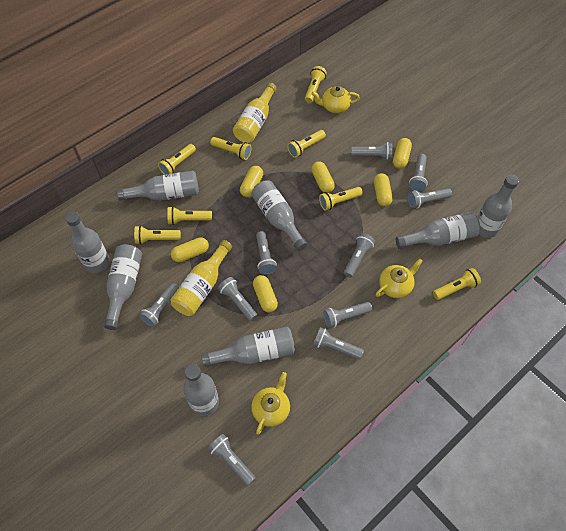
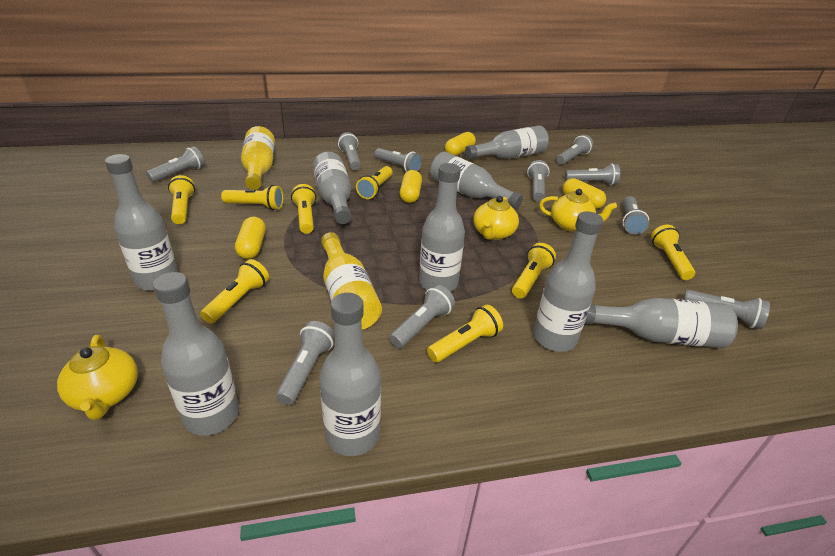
grey bottle: [65,211,110,273] [104,244,142,330] [117,171,199,201] [183,364,219,416] [201,327,295,367] [251,180,307,251] [396,212,480,249] [478,175,519,238] = 8 -> [105,154,178,291] [153,272,239,436] [313,152,352,224] [319,293,381,456] [419,163,465,292] [430,151,523,209] [465,125,549,159] [533,211,603,352] [585,298,738,348] = 9
yellow capsule: [171,237,209,262] [240,166,263,197] [253,275,278,312] [311,161,335,193] [374,173,393,207] [393,138,412,169] = 6 -> [235,217,266,259] [400,170,422,203] [445,132,476,156] [563,178,606,209] = 4

